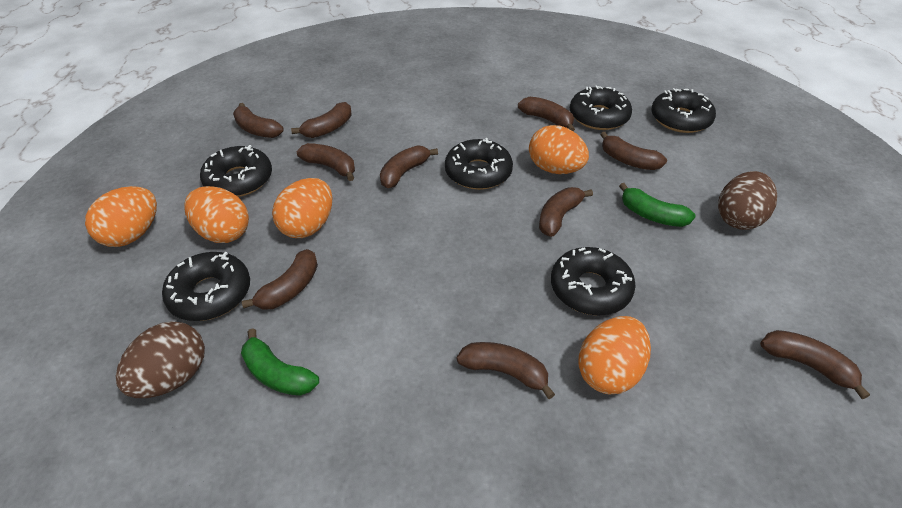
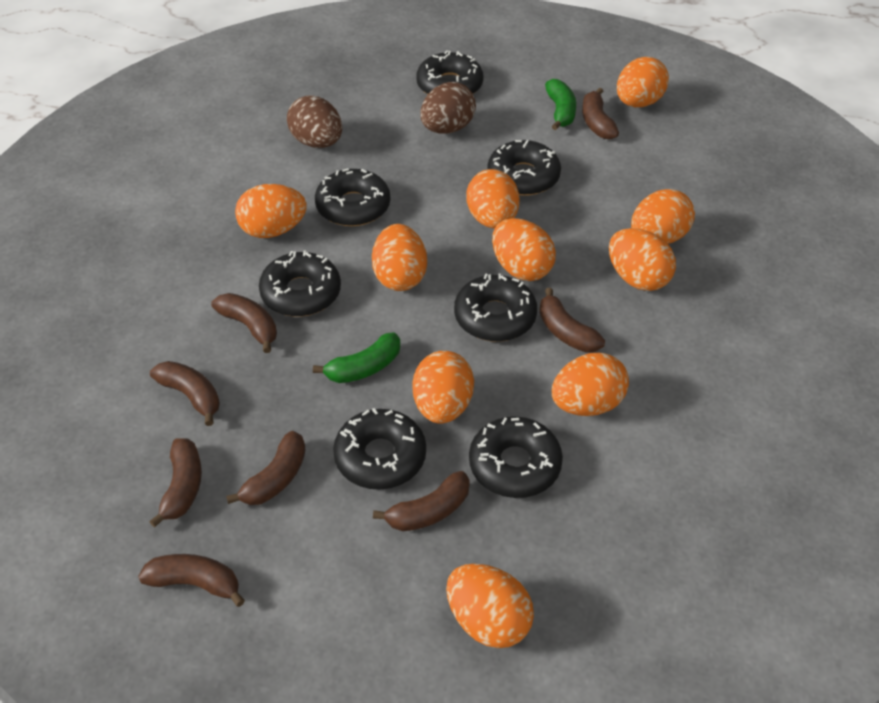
black donut: [162,252,250,321] [200,145,272,197] [445,138,513,190] [551,247,636,316] [570,85,632,130] [651,88,716,133] = 6 -> [259,251,341,317] [315,168,390,226] [333,408,426,490] [416,50,484,94] [454,273,537,342] [469,416,563,498] [487,140,561,196] = 7
brown banana: [233,103,284,138] [242,249,318,310] [291,102,352,138] [297,143,355,181] [380,145,438,188] [457,342,555,399] [518,97,575,131] [539,187,593,237] [600,132,667,170] [760,330,870,399] = 10 -> [138,554,245,607] [149,438,202,528] [150,361,220,426] [211,293,277,353] [226,431,306,505] [373,471,470,531] [539,288,605,352] [582,88,619,139] = 8
orange egg: [85,186,157,247] [184,186,249,243] [272,178,332,238] [529,125,589,174] [578,316,651,395] = 5 -> [235,184,307,238] [372,224,427,291] [413,351,474,424] [446,564,534,648] [466,169,520,229] [492,218,556,281] [552,353,629,416] [609,228,676,291] [617,57,669,107] [631,189,695,244] = 10

